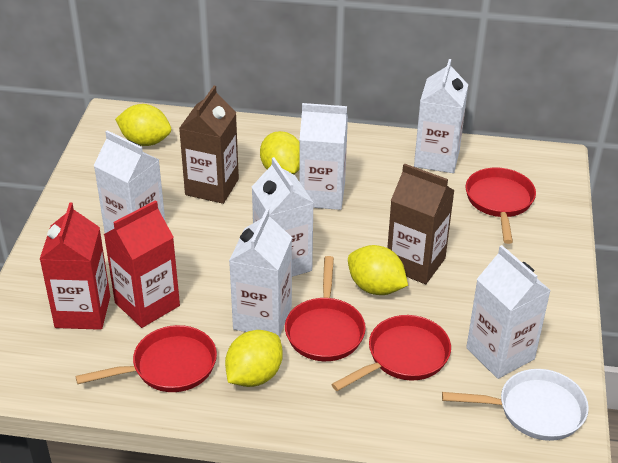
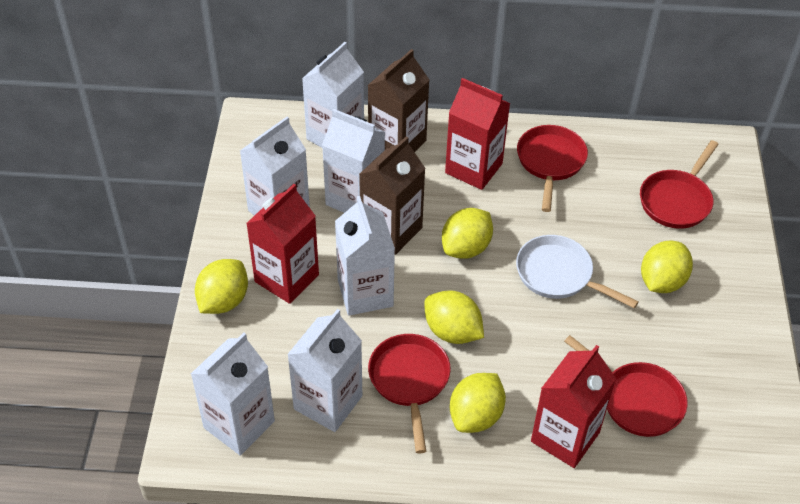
red carton: [40,202,110,330] [104,200,180,328] = 2 -> [246,184,319,304] [445,78,510,190] [531,345,616,468] = 3
yellow lemon: [115,104,171,146] [225,330,283,387] [260,131,300,174] [348,245,408,295] = 4 -> [195,259,248,314] [424,290,484,344] [442,208,493,259] [450,373,506,433] [641,240,693,293] = 5

